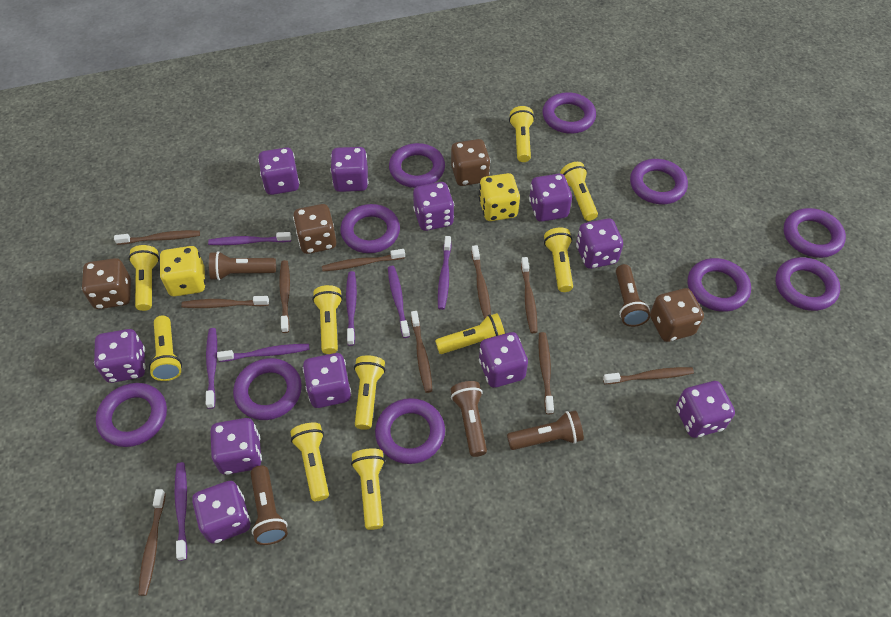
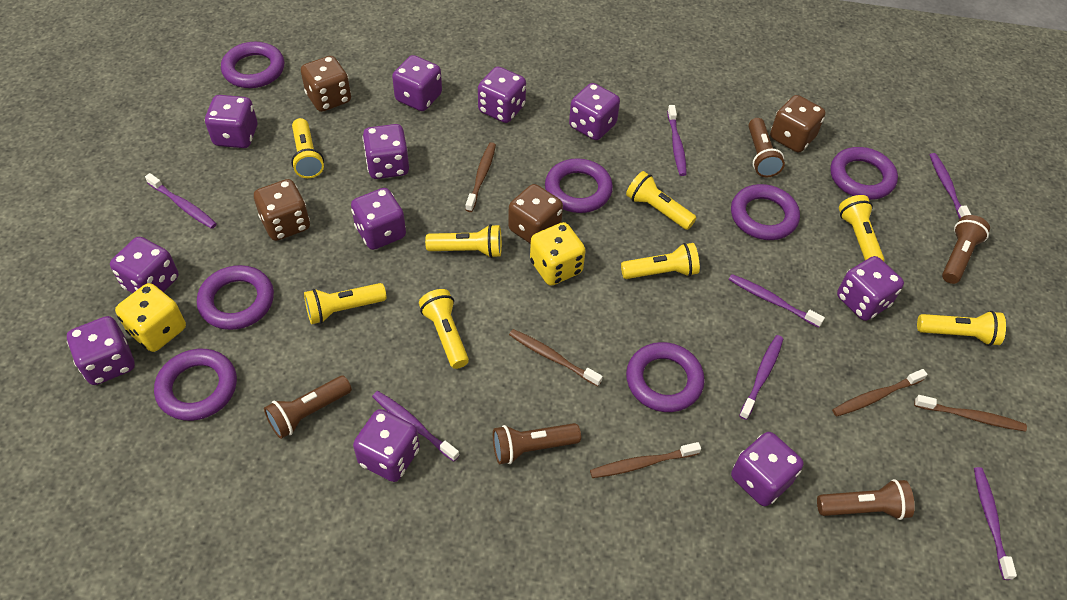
brown toothbrush: [114,230,200,245] [138,489,166,596] [181,296,269,308] [279,260,290,333] [322,249,405,272] [411,311,433,393] [471,245,491,319] [521,257,537,333] [538,332,554,414] [603,367,694,384] = 10 -> [465,142,496,212] [509,329,603,387] [590,442,701,478] [832,369,928,417] [914,395,1027,431] = 5
purple ring: [96,383,167,447] [233,358,302,420] [340,204,400,253] [375,398,445,464] [389,143,445,188] [542,92,596,134] [630,159,688,204] [688,258,751,312] [775,257,840,311] [783,208,846,258] = 10 -> [154,349,237,421] [197,265,274,330] [221,42,284,88] [545,158,613,213] [626,342,705,412] [731,184,800,240] [830,147,898,200] = 7
yellow flashlight: [128,245,159,311] [149,316,182,381] [290,423,329,501] [312,285,343,354] [351,448,385,530] [354,355,385,430] [435,313,505,354] [509,106,535,162] [544,227,573,292] [560,162,598,221] = 10 -> [291,118,324,178] [304,283,387,324] [419,289,469,369] [425,224,502,258] [621,243,700,279] [626,171,697,230] [839,195,884,261] [917,311,1006,346] = 8

